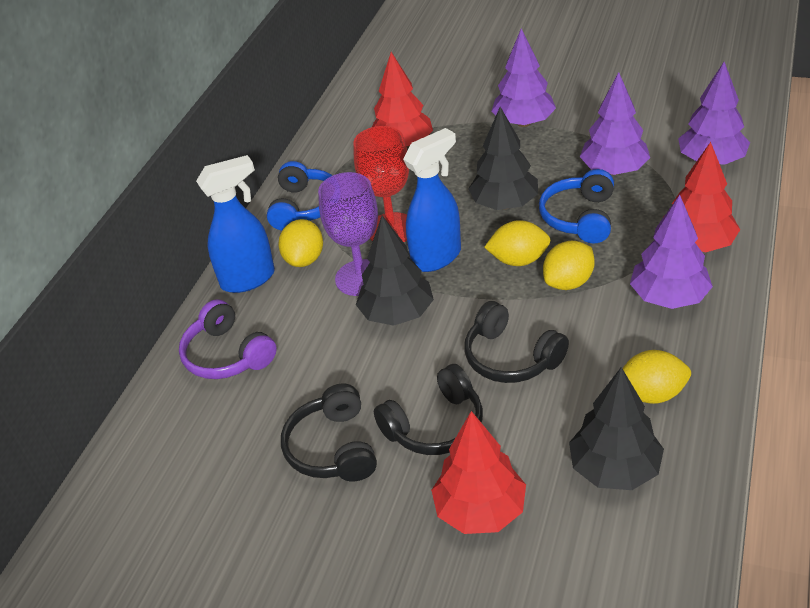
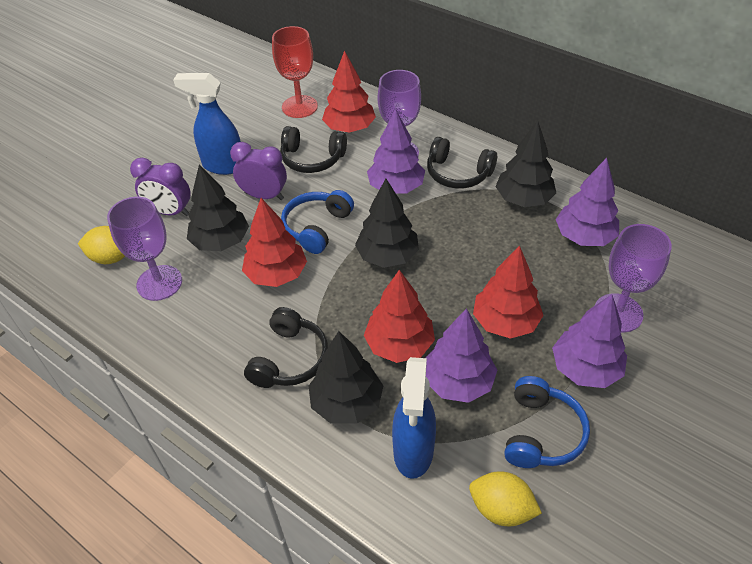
black tree: [356,216,434,326] [468,107,538,210] [569,367,664,490] = 3 -> [187,164,249,251] [309,331,383,424] [355,179,419,268] [496,120,556,207] = 4
purple clock: none = 0 -> [130,158,191,216] [230,142,287,200] = 2
purple goblet: [318,172,378,296] = 1 -> [107,197,182,301] [378,70,421,156] [595,224,672,332] = 3
purple headphones: [179,299,277,379] = 1 -> none = 0
red tree: [372,52,433,148] [431,411,526,534] [663,142,740,252] = 3 -> [242,198,307,287] [322,51,376,133] [364,270,435,363] [473,245,544,339] = 4
yellow lemon: [278,219,323,267] [484,220,551,266] [543,241,595,290] [622,350,691,404] = 4 -> [78,226,125,264] [469,471,542,526] = 2

